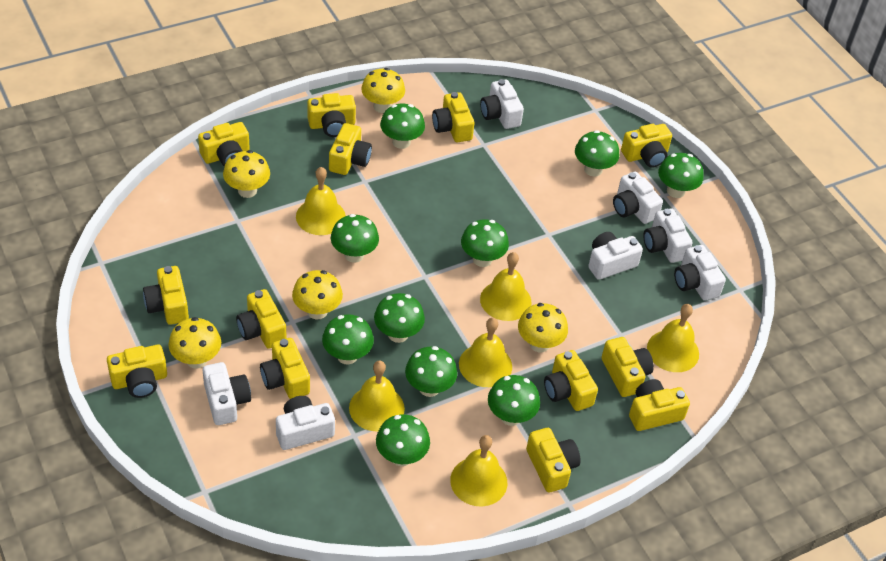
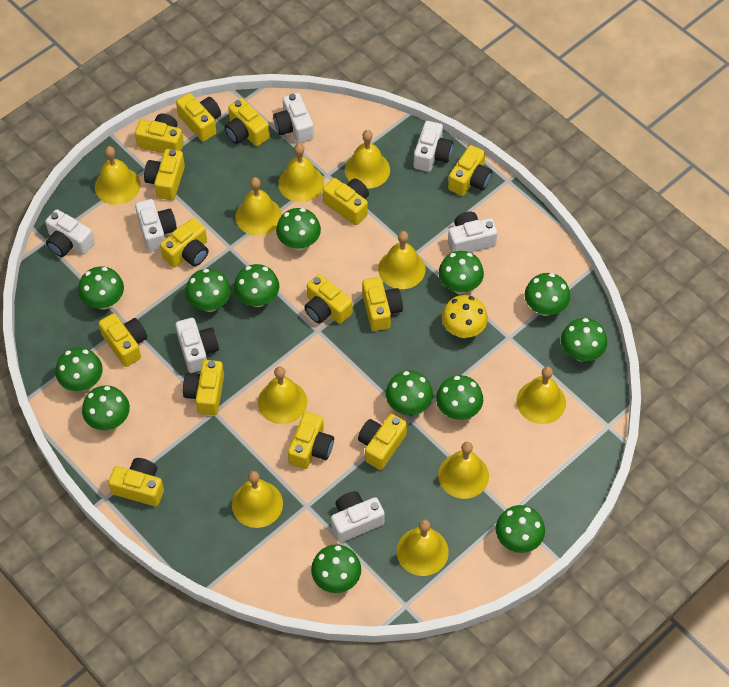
green mushroom: [322,314,374,365] [331,214,379,263] [374,293,425,343] [376,414,430,467] [380,104,425,149] [405,346,457,397] [461,219,509,267] [488,375,540,426] [575,130,619,177] [658,153,703,198] = 10 -> [56,347,103,391] [78,266,124,310] [82,385,130,430] [185,269,231,312] [234,264,279,307] [276,208,321,251] [311,544,361,593] [386,370,433,415] [436,375,483,420] [439,251,484,294] [496,505,545,553] [525,273,570,316] [561,318,607,361] = 13
yellow bell: [296,167,346,235] [349,361,405,432] [450,435,507,507] [459,317,512,387] [480,252,532,321] [647,304,699,372] = 6 -> [95,146,141,205] [232,471,283,528] [236,177,282,236] [258,367,307,424] [278,144,324,202] [345,130,390,189] [378,231,425,289] [397,520,449,576] [438,442,489,499] [517,366,566,424] = 10
yellow camera: [107,345,167,398] [143,266,189,325] [198,122,250,167] [236,289,286,349] [260,338,310,399] [307,93,356,137] [329,123,372,175] [432,92,474,142] [526,428,581,492] [544,350,598,411] [602,337,654,397] [621,124,672,168] [629,379,690,431] = 13 -> [99,313,147,367] [108,458,164,506] [135,114,184,153] [144,149,185,200] [160,218,208,267] [176,93,221,142] [183,360,224,415] [224,98,270,146] [288,412,334,469] [304,274,353,324] [323,178,369,225] [358,414,407,470] [362,277,403,331] [448,145,492,196] = 14
yellow mushroom: [169,317,221,369] [223,150,270,198] [292,270,343,319] [361,68,405,113] [518,303,568,352] = 5 -> [442,295,488,338] = 1

